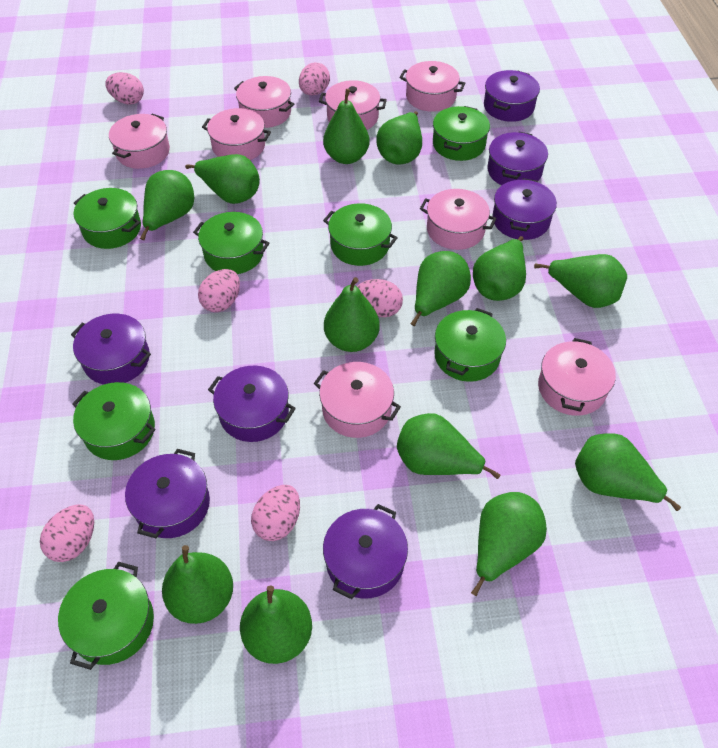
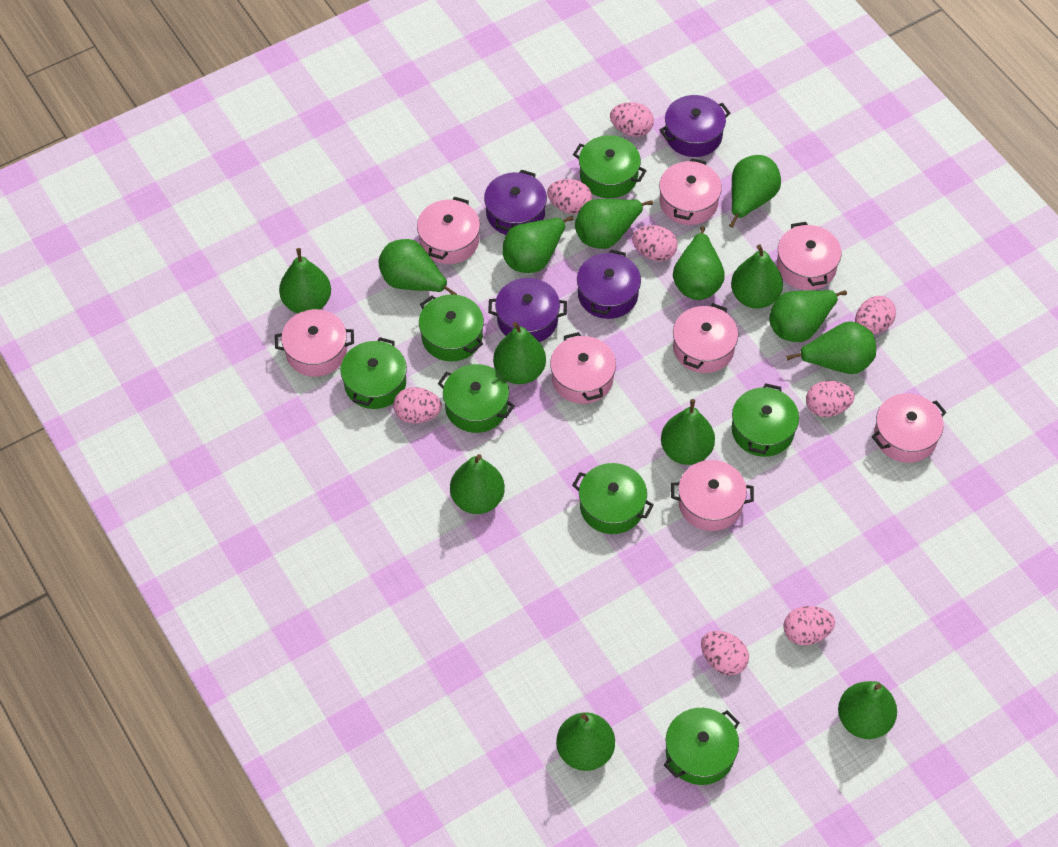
green pear: [140,170,194,240] [162,545,233,624] [185,154,260,204] [240,586,312,664] [323,89,369,164] [324,277,380,352] [376,111,422,165] [397,413,500,479] [410,251,471,326] [471,492,547,596] [473,236,526,301] [534,254,627,308] [575,433,681,511] = 13 -> [279,248,331,313] [378,239,457,295] [450,454,505,514] [493,322,546,384] [502,216,573,273] [556,712,615,771] [575,199,653,249] [661,399,715,465] [673,226,724,300] [729,155,781,228] [731,244,783,309] [769,290,847,342] [786,321,876,374] [838,681,897,739] = 14
pink egg: [40,504,94,562] [105,72,144,105] [198,269,240,312] [251,485,300,541] [299,62,330,95] [357,279,403,317] = 6 -> [393,387,442,423] [547,179,592,214] [610,102,654,137] [632,225,678,261] [701,631,749,676] [783,606,835,645] [806,381,855,417] [855,296,896,334] = 8
purple pot: [71,314,151,385] [125,449,210,538] [208,366,296,442] [323,504,408,599] [484,70,540,122] [487,132,548,185] [493,178,557,240] = 7 -> [484,170,547,235] [488,278,567,342] [577,250,641,319] [660,95,731,157] = 4

